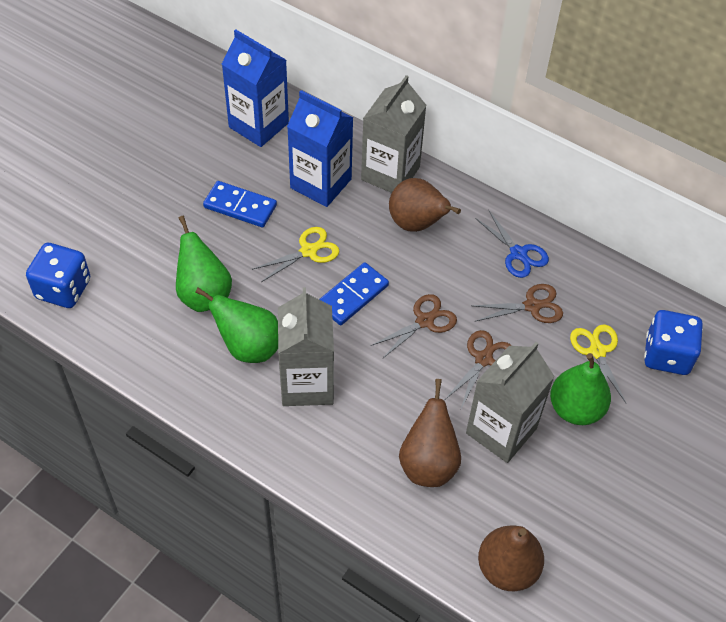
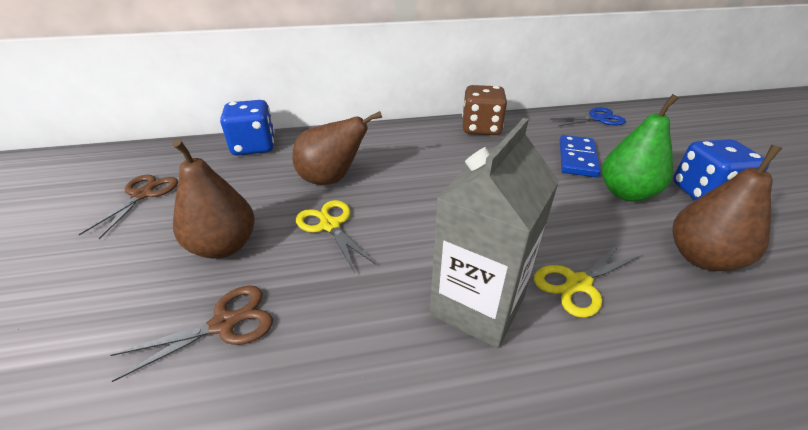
blue carton: [222,30,289,147] [287,90,354,207] = 2 -> none = 0
blue domino: [203,181,277,227] [319,262,389,325] = 2 -> [560,135,601,177] = 1
brown dice: none = 0 -> [462,85,507,135] = 1
brown scissors: [371,294,457,359] [445,330,512,408] [472,284,563,323] = 3 -> [78,175,178,239] [111,285,273,382] = 2
green pear: [176,216,232,312] [195,287,278,363] [550,353,611,425] = 3 -> [602,94,679,202] = 1
grey carton: [278,287,334,406] [361,75,427,193] [466,342,555,463] = 3 -> [430,118,559,349] = 1

